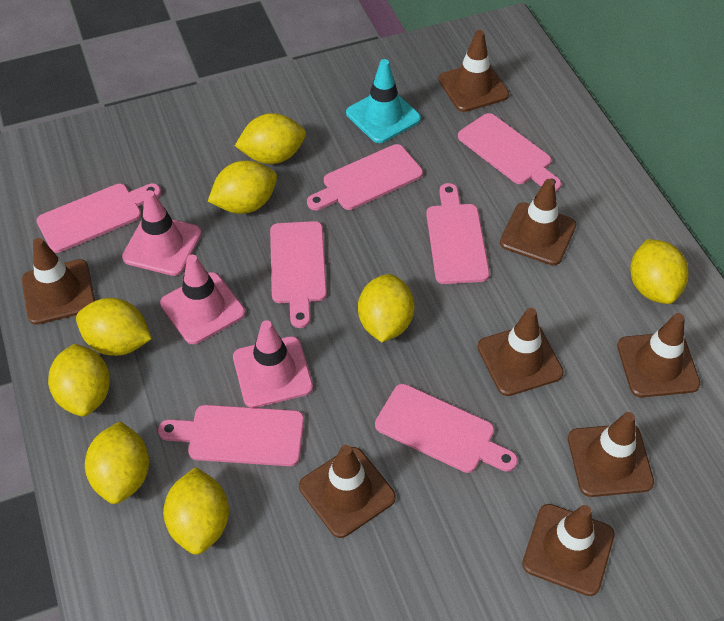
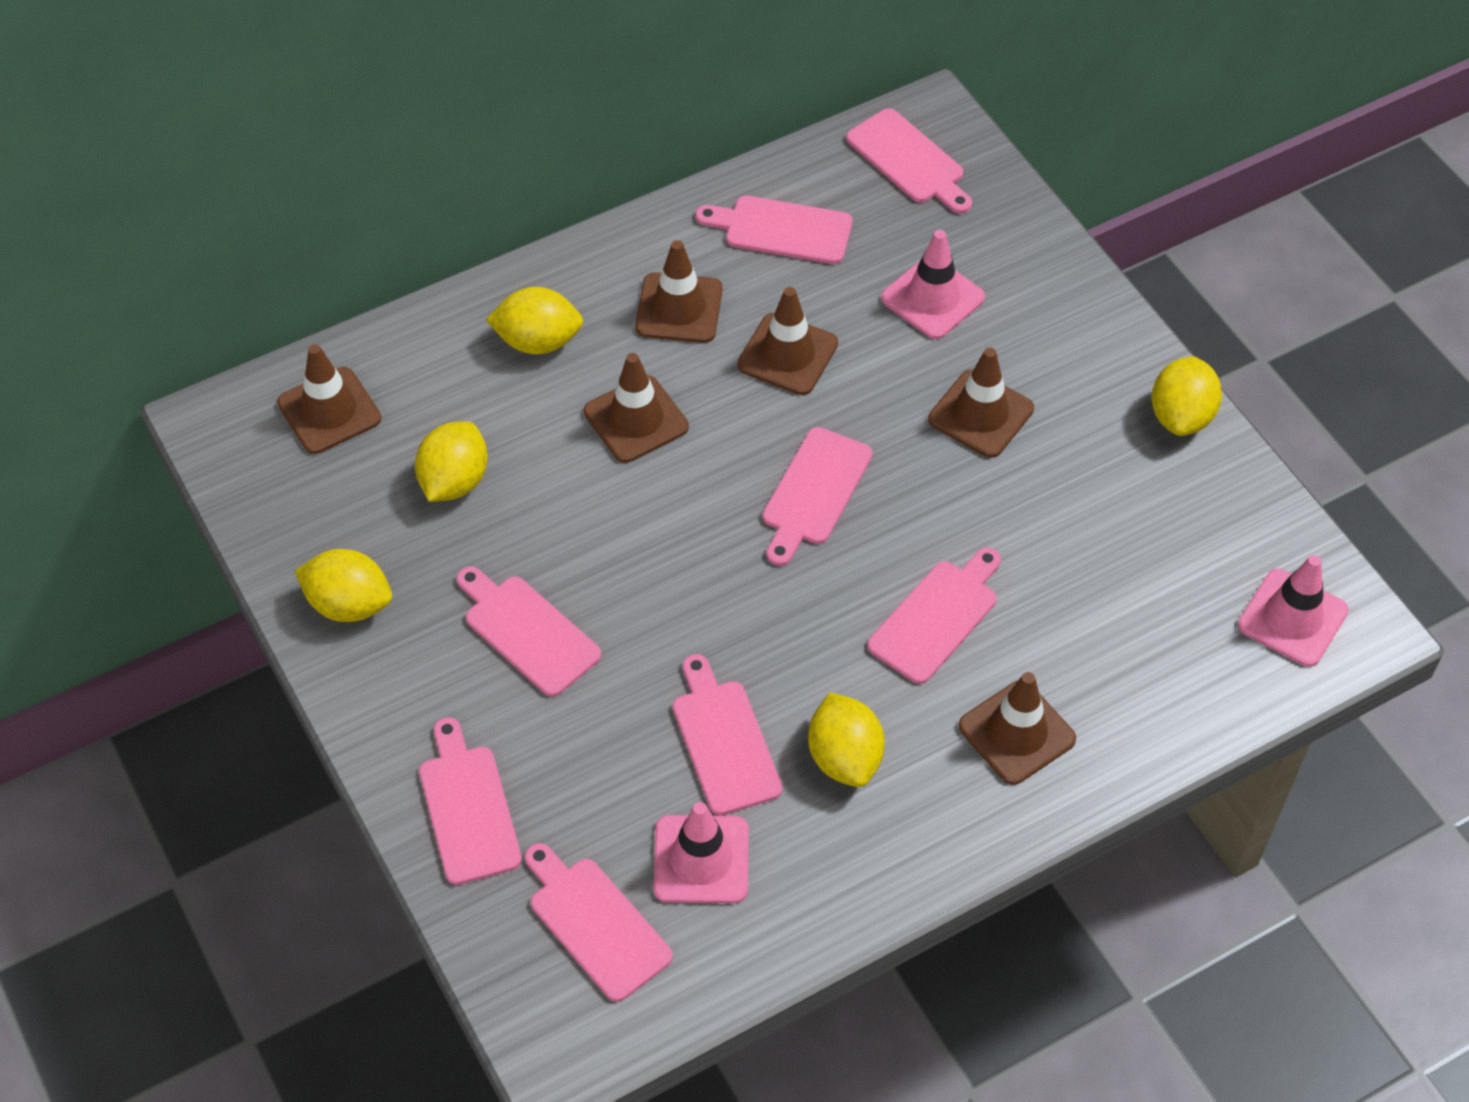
brown traffic cone: [22,238,95,325] [299,445,396,538] [438,30,509,112] [478,308,564,396] [500,179,576,265] [522,504,615,596] [568,412,654,497] [617,313,700,398] = 8 -> [277,344,381,454] [584,353,689,463] [635,240,723,343] [737,287,838,395] [928,347,1034,458] [959,672,1076,785] = 6
pink cutting board: [36,183,161,253] [158,405,304,466] [270,221,327,328] [307,144,423,210] [375,384,518,473] [426,183,490,284] [458,113,561,192] = 7 -> [419,717,522,885] [457,566,601,697] [525,843,673,1002] [673,654,782,815] [696,196,852,264] [763,427,873,566] [846,108,972,214] [867,547,1001,684] = 8
turquoise traffic cone: [346,59,421,143] = 1 -> none = 0
yellow lemon: [48,344,110,416] [76,298,152,356] [85,421,149,504] [163,467,229,555] [208,161,277,214] [235,113,306,164] [358,274,414,342] [630,239,688,304] = 8 -> [295,549,392,622] [415,421,488,502] [486,287,583,355] [808,692,885,787] [1152,356,1222,436] = 5

